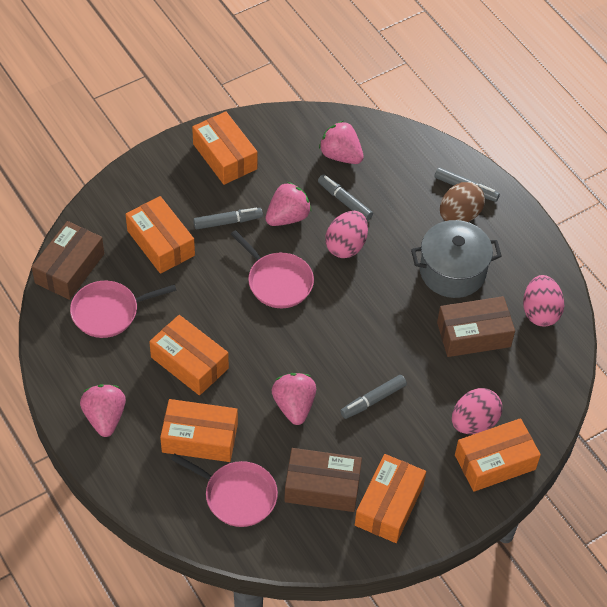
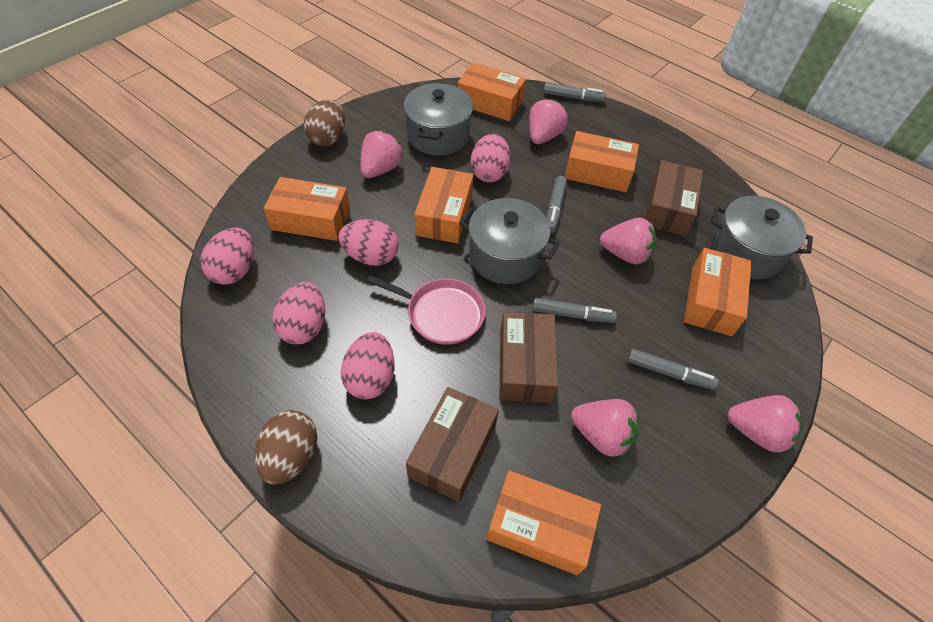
brown egg: [440,182,485,222] = 1 -> [255,410,318,485] [304,99,345,146] = 2
grey pot: [411,220,502,298] = 1 -> [404,83,473,156] [459,198,560,284] [711,196,813,280] = 3
pink egg: [326,211,368,258] [452,388,502,434] [523,275,564,326] = 3 -> [200,228,254,285] [272,282,325,344] [339,219,399,266] [341,332,395,399] [471,134,511,182] = 5
pink pan: [70,281,177,338] [170,453,278,527] [231,230,314,308] = 3 -> [367,275,486,345] = 1
pink strawberry: [80,384,126,437] [266,182,312,226] [271,373,316,425] [319,121,364,164] = 4 -> [360,131,403,178] [529,99,568,144] [571,399,639,458] [600,218,656,264] [727,395,802,452] = 5

